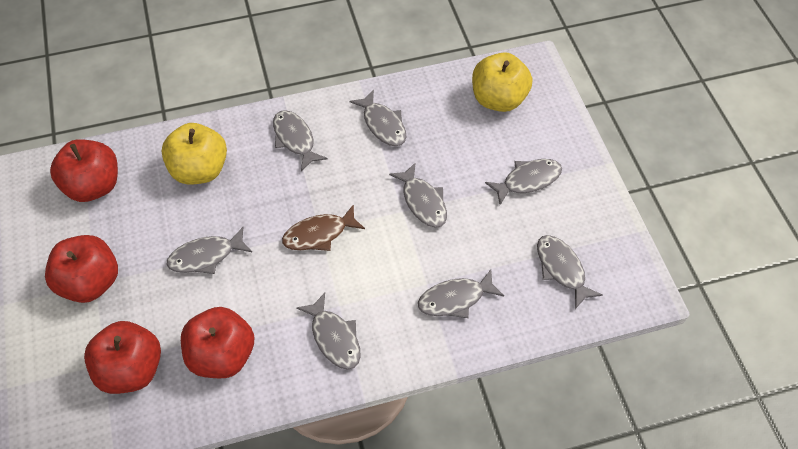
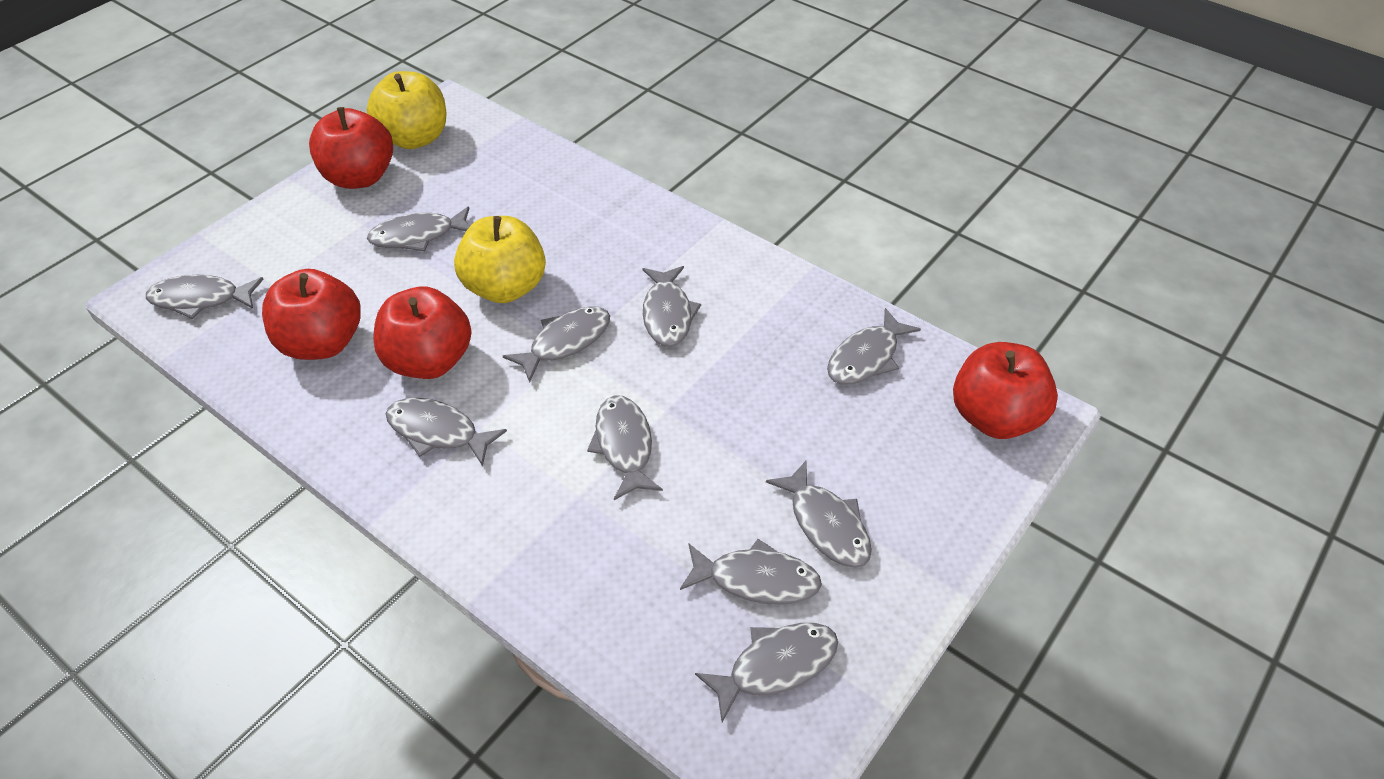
brown fish: [282,204,365,251] = 1 -> none = 0
grey fish: [167,227,252,274] [273,110,328,171] [296,293,361,370] [349,90,406,146] [389,162,447,228] [418,269,504,318] [485,159,562,205] [537,235,603,309] = 8 -> [146,275,264,319] [367,206,470,252] [386,398,507,466] [503,306,610,383] [587,395,663,500] [642,266,701,347] [680,539,822,605] [695,623,838,722] [766,461,872,568] [827,308,921,385] = 10

